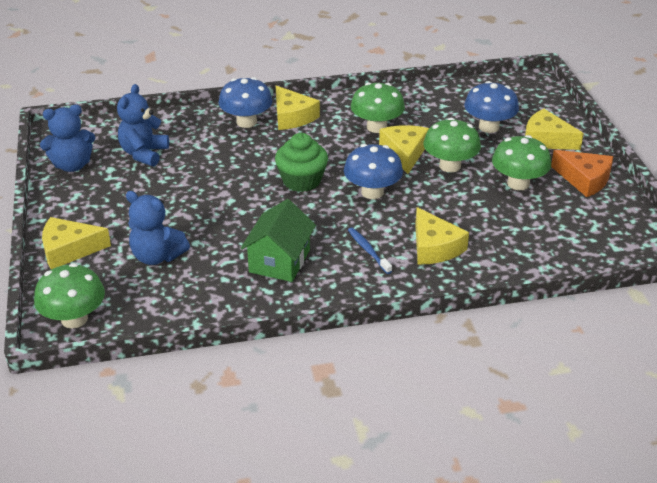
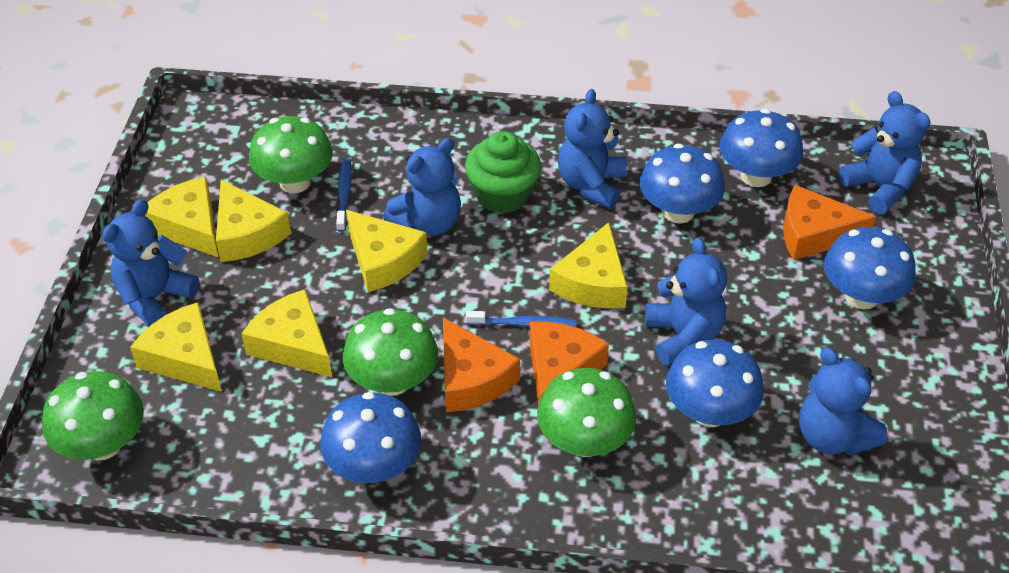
blue mushroom: [219,77,273,128] [344,144,403,199] [464,81,519,133] = 3 -> [320,392,421,483] [640,144,725,224] [666,340,764,427] [720,109,803,187] [824,227,916,310] = 5
blue teddy bear: [40,104,95,172] [117,84,169,166] [126,191,190,265] = 3 -> [102,199,199,327] [383,138,461,236] [558,89,627,209] [645,237,727,366] [799,347,887,456] [839,91,930,214] = 6
blue toothbrush: [348,227,392,274] = 1 -> [336,158,352,232] [466,311,576,327] = 2
green house: [241,199,316,282] = 1 -> none = 0
orange cheese: [551,150,613,197] = 1 -> [443,317,520,412] [529,322,609,405] [783,185,876,260] = 3
yellow cheese: [42,217,111,269] [276,86,320,130] [379,125,429,174] [415,207,469,265] [525,109,584,150] = 5 -> [130,302,222,392] [145,177,219,258] [216,180,291,262] [241,289,332,377] [346,210,428,292] [549,222,628,309] = 6

